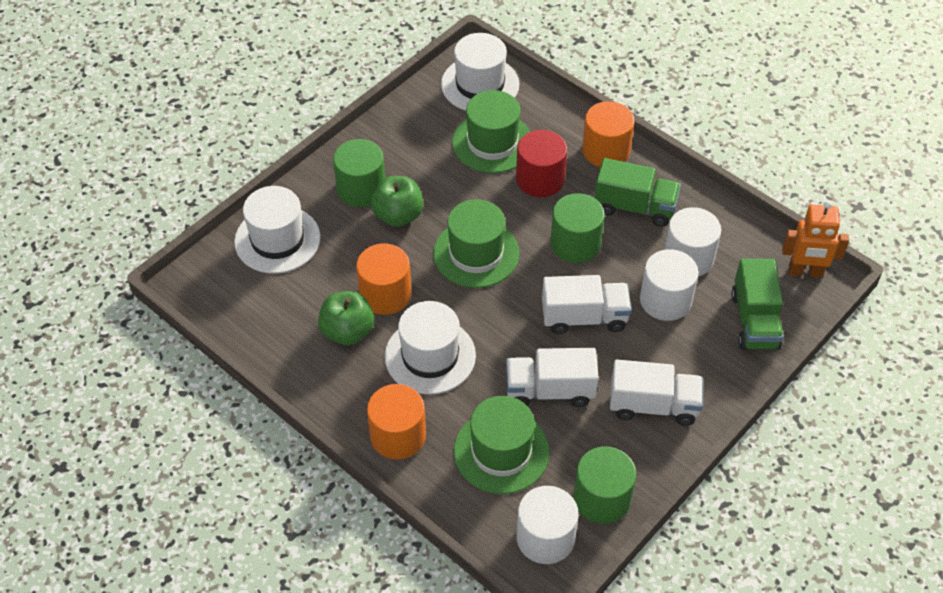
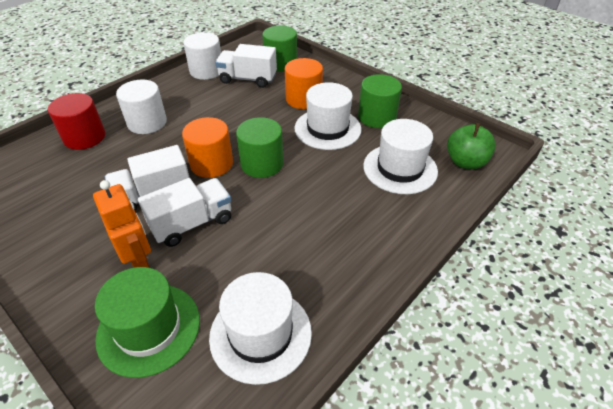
green apple: [318,291,374,345] [371,176,423,227] = 2 -> [447,123,496,169] = 1
green hat: [433,199,520,288] [452,90,530,173] [454,396,549,494] = 3 -> [95,267,200,378] = 1
green truck: [595,158,681,227] [731,259,784,350] = 2 -> none = 0
orange cylinder: [356,244,411,315] [367,384,426,460] [582,101,635,167] = 3 -> [182,117,233,178] [285,58,323,109] = 2
white cylinder: [516,486,579,564] [640,249,699,321] [664,207,721,277] = 3 -> [116,80,167,134] [183,32,221,80] = 2

